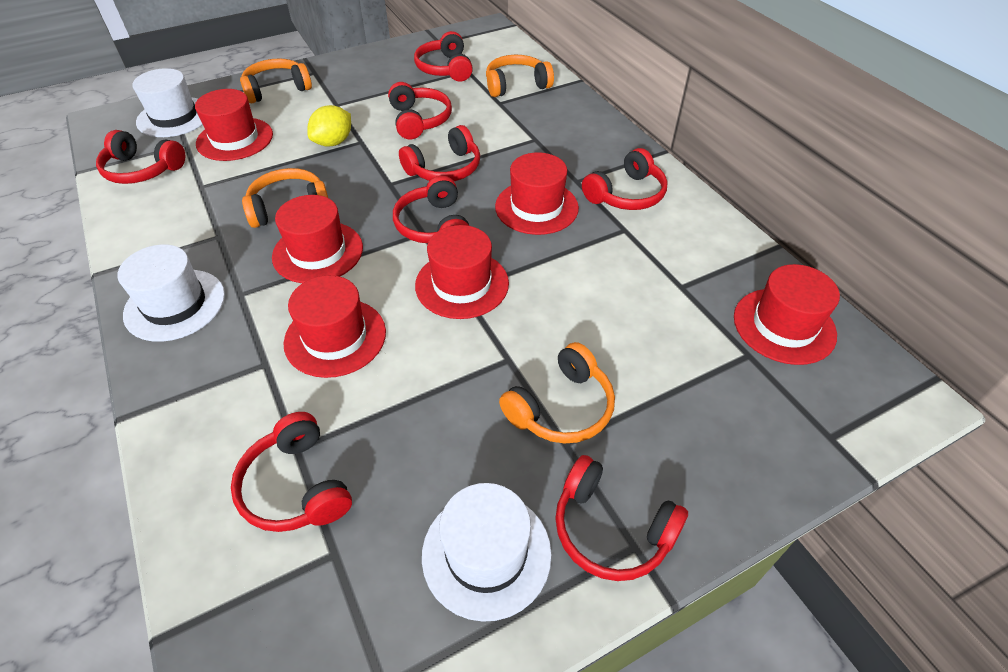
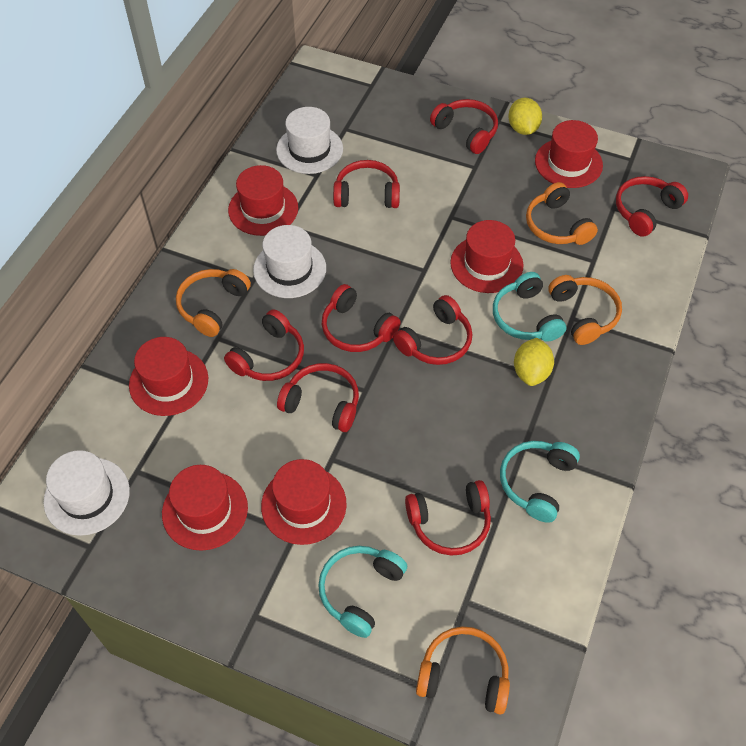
turquoise headphones: none = 0 -> [318,546,407,638] [493,272,566,342] [500,441,580,523] = 3
yellow lemon: [307,105,351,146] = 1 -> [508,98,542,135] [514,338,554,386] = 2

